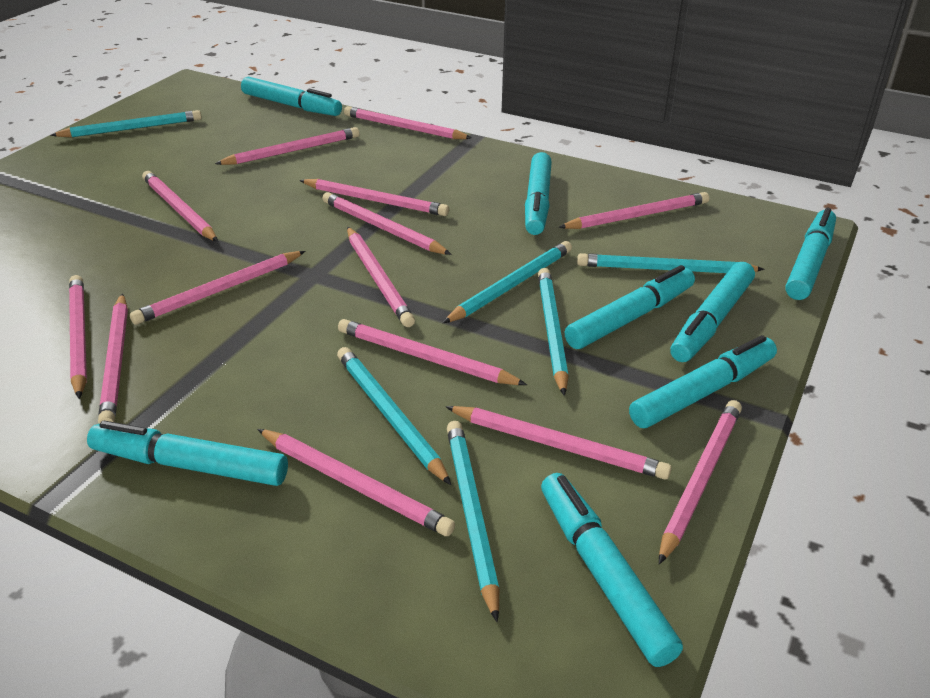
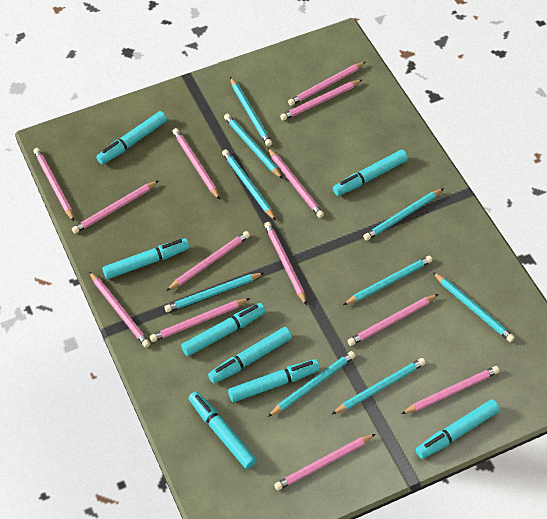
pink pencil: [69,275,87,399] [98,293,128,424] [130,251,305,325] [142,171,218,242] [215,127,359,165] [257,429,455,536] [299,179,449,216] [322,192,452,255] [338,319,527,385] [344,106,472,139] [347,227,415,327] [446,406,672,479] [558,192,709,229] [659,400,742,564] = 14 -> [33,148,74,221] [72,181,158,234] [89,271,150,348] [150,298,250,342] [166,231,250,291] [172,128,220,200] [264,222,307,305] [267,147,324,218] [274,434,375,491] [280,80,362,120] [288,62,366,106] [348,294,438,346] [401,366,499,414] = 13
turquoise pencil: [50,110,202,137] [337,347,451,485] [443,241,572,323] [447,421,499,622] [538,268,569,396] [577,253,765,273] = 6 -> [164,273,264,312] [222,149,276,221] [224,114,283,179] [230,77,272,146] [268,351,355,417] [332,358,426,414] [343,256,433,305] [363,188,444,241] [433,272,515,342] = 9

